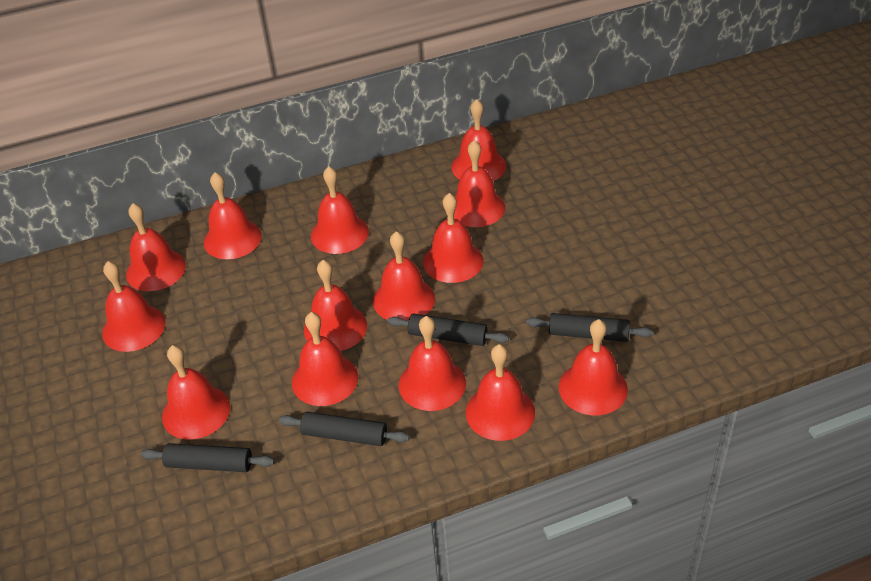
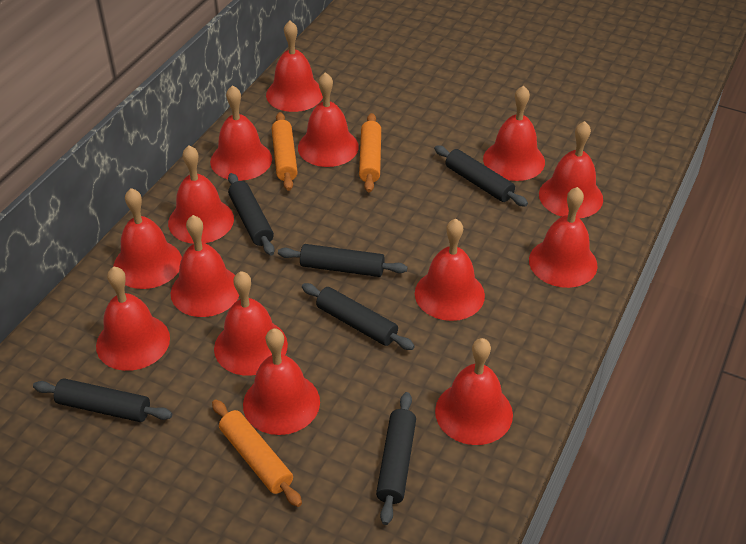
black rolling pin: [141,443,274,472] [279,412,410,446] [387,313,509,346] [526,313,653,342] = 4 -> [33,378,172,422] [228,173,275,255] [278,244,408,277] [302,283,415,350] [376,392,416,525] [434,145,528,207] = 6
orange rolling pin: none = 0 -> [212,400,302,507] [272,112,298,191] [359,113,381,192] = 3

